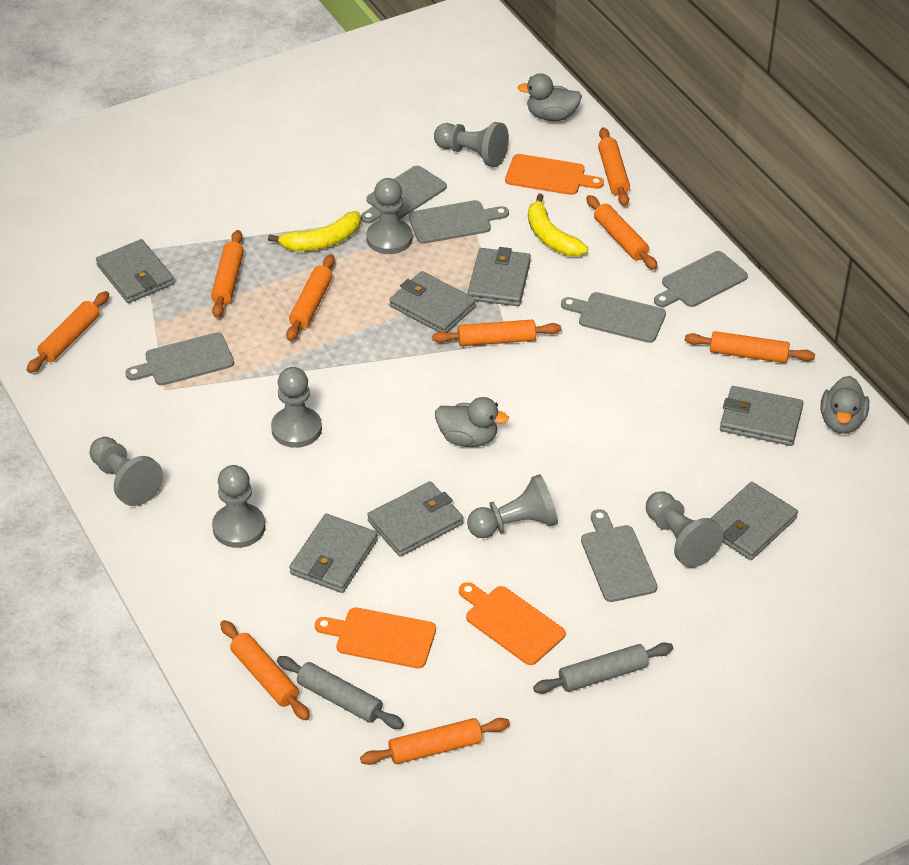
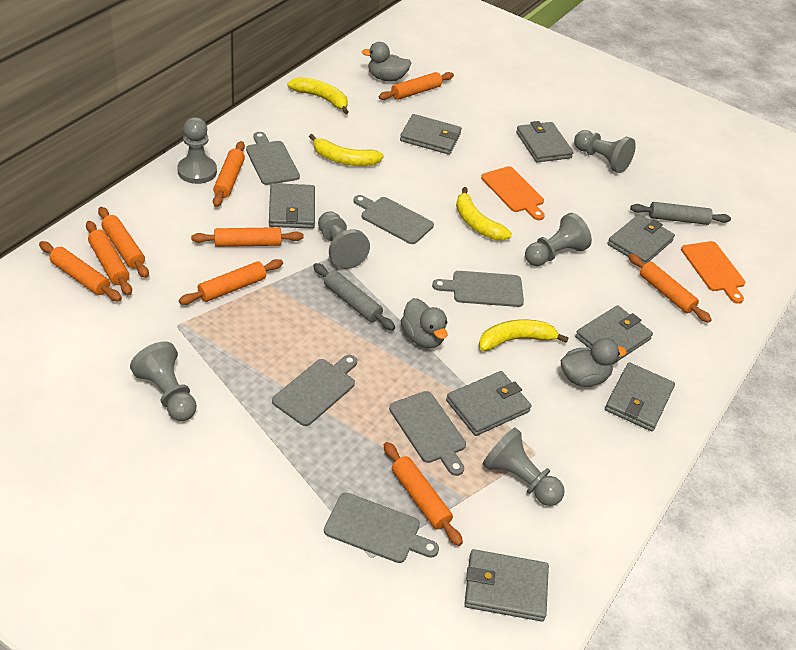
grey pawn: [90,437,163,506] [212,465,265,548] [271,367,322,448] [366,178,412,254] [434,122,509,167] [467,474,558,538] [646,491,723,568] = 7 -> [130,341,197,421] [177,117,217,184] [318,211,370,269] [483,427,565,506] [525,213,592,266] [574,130,636,173] = 6
grey wallet: [96,239,174,303] [289,514,378,593] [367,481,463,557] [389,271,476,332] [468,247,531,306] [710,482,798,560] [720,386,804,446] = 7 -> [269,183,315,229] [400,114,462,155] [446,371,532,436] [464,549,549,622] [516,121,574,163] [575,305,653,365] [605,362,675,431] [607,214,675,264] = 8
orange cutting board: [315,607,436,668] [459,582,566,665] [505,154,604,195] = 3 -> [481,166,545,220] [681,241,745,303] = 2
yellow banana: [268,211,361,251] [528,194,588,256] = 2 -> [287,77,349,114] [309,134,384,166] [456,187,512,240] [479,320,569,351] = 4

